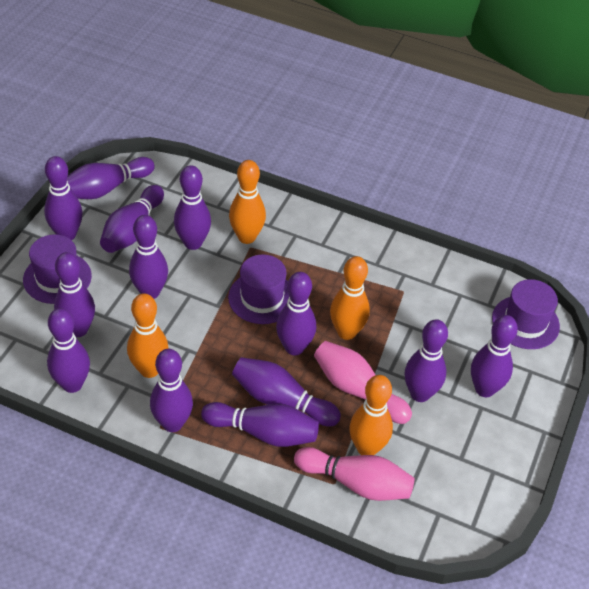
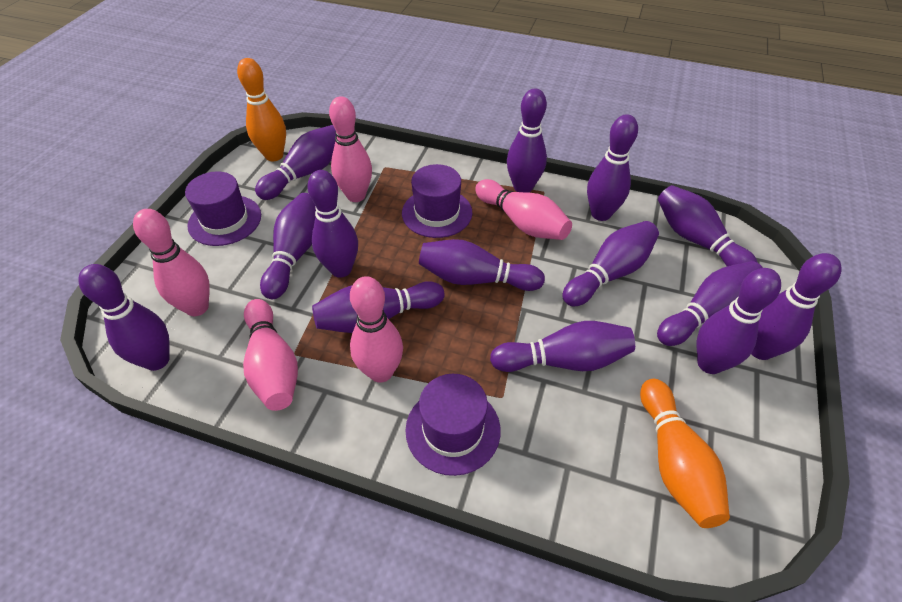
orange bowling pin: [127,293,169,378] [229,160,266,244] [330,256,370,340] [349,375,393,455] = 4 -> [237,58,286,161] [640,379,730,528] = 2
pink bowling pin: [294,447,414,501] [314,341,412,424] = 2 -> [133,209,210,316] [243,299,298,411] [329,96,372,202] [350,276,403,383] [475,179,572,240] = 5
purple bowling pin: [44,156,83,240] [47,308,90,393] [54,252,95,337] [67,157,155,199] [100,185,164,253] [129,215,168,299] [150,349,193,432] [174,165,211,250] [201,402,319,447] [232,357,341,426] [276,272,316,356] [405,319,448,402] [471,315,518,397] = 13 -> [78,264,170,371] [255,125,336,200] [260,193,316,299] [308,170,358,278] [312,281,445,333] [419,239,545,291] [490,321,635,372] [507,88,547,193] [562,221,659,307] [587,114,638,221] [657,261,763,346] [658,185,758,266] [697,268,781,374] [751,253,841,360] = 14

